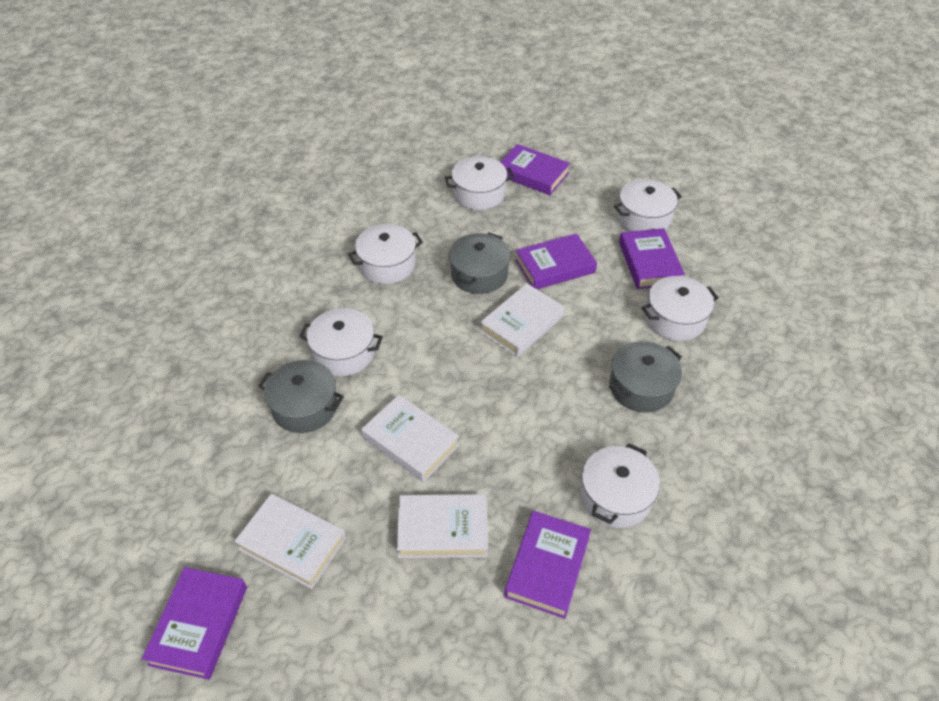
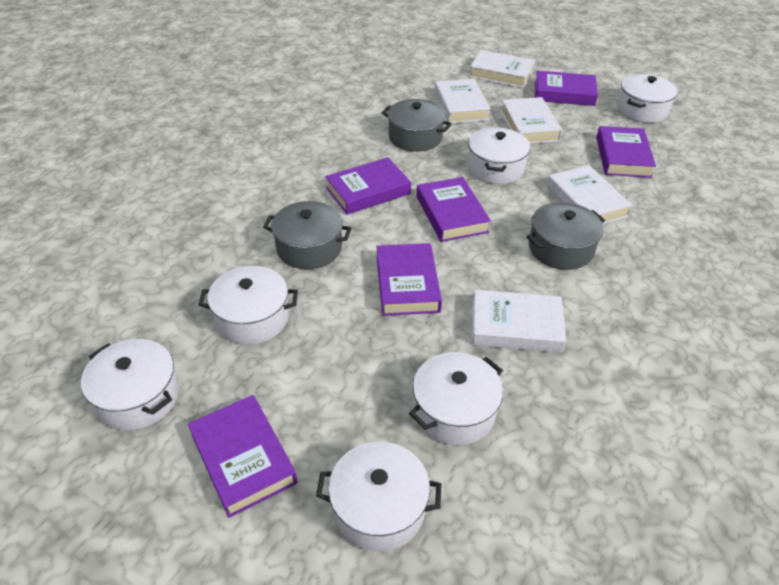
purple book: [142,567,247,680] [500,144,570,195] [504,511,591,619] [515,233,597,289] [619,228,685,289] = 5 -> [188,395,297,518] [325,157,411,215] [376,243,442,316] [417,177,491,242] [535,71,598,106] [596,126,656,178] = 6
white book: [234,494,346,589] [361,394,459,482] [397,494,488,558] [480,283,564,357] = 4 -> [434,79,491,123] [469,50,535,88] [472,290,566,353] [501,97,563,144] [546,165,632,224] = 5

